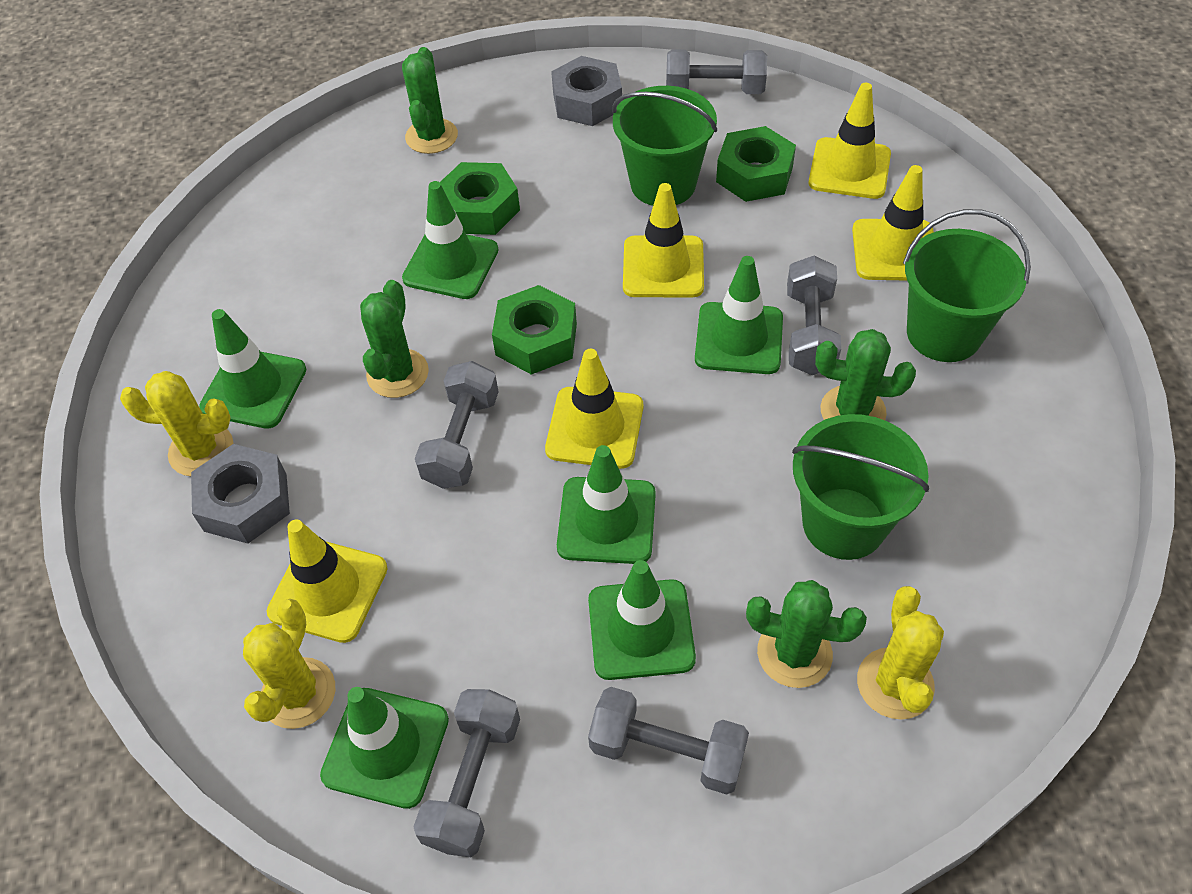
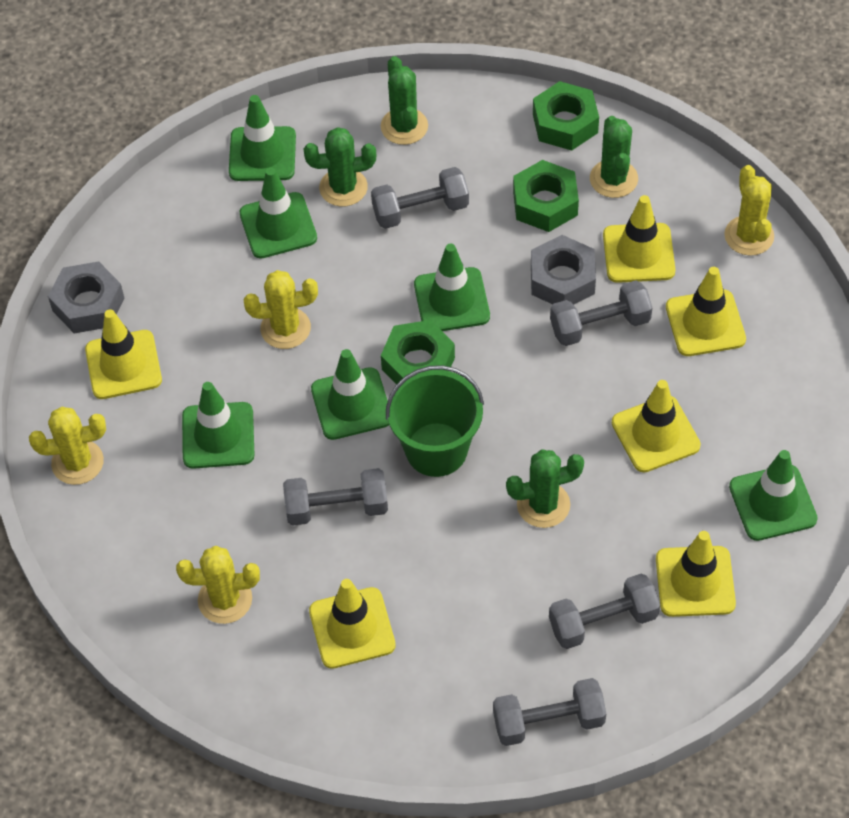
green bucket: [612,86,717,206] [792,414,929,560] [903,209,1031,362] = 3 -> [386,365,484,477] = 1
yellow cactus: [120,371,233,476] [243,599,335,729] [857,586,944,720] = 3 -> [29,407,106,485] [176,546,260,624] [243,270,318,349] [724,165,774,256] = 4
yellow traffic cone: [267,519,388,643] [545,349,643,469] [623,183,704,297] [808,83,891,199] [852,165,934,281] = 5 -> [85,309,162,399] [309,579,396,669] [603,195,676,283] [612,380,701,472] [656,531,736,617] [666,267,746,356] = 6

